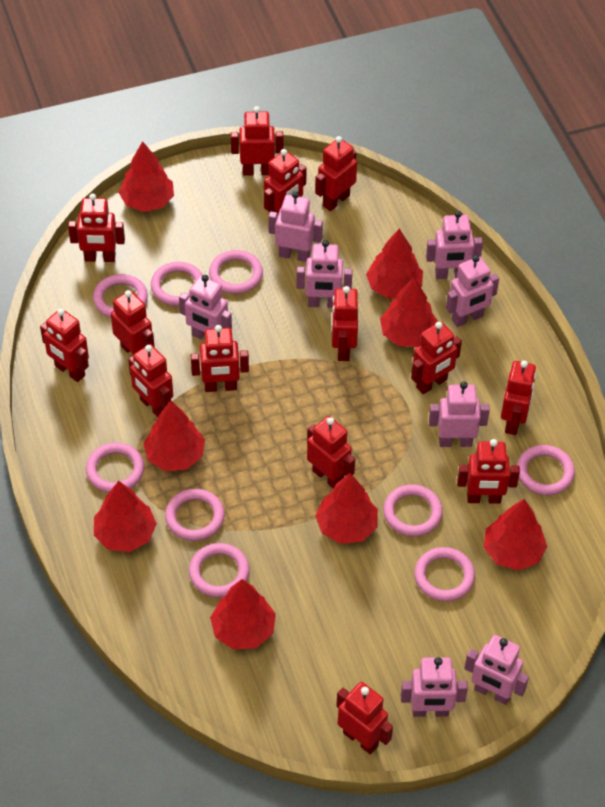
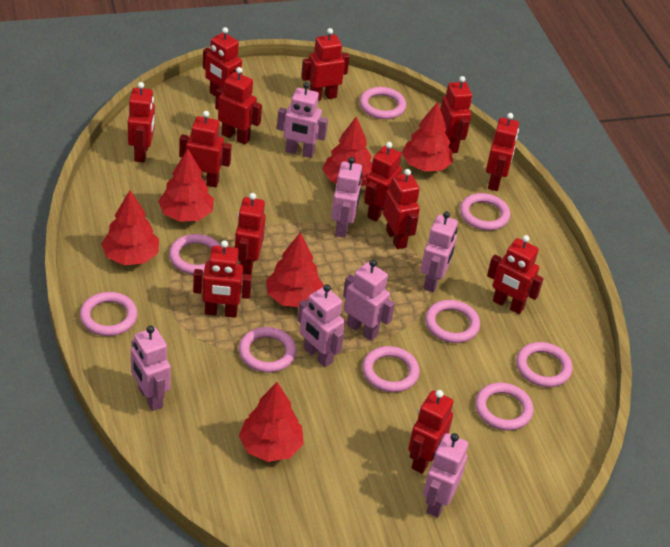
pink robot: [179,275,232,339] [268,191,323,262] [296,240,353,308] [401,657,468,717] [426,211,483,279] [429,382,490,447] [446,255,499,327] [464,635,529,705] = 8 -> [131,326,171,411] [277,82,328,158] [298,284,345,367] [331,157,363,238] [343,260,395,341] [421,211,458,293] [423,433,468,518] = 7
red robot: [40,309,89,382] [68,193,125,262] [111,290,155,355] [128,344,173,417] [191,325,249,392] [231,106,283,176] [264,149,307,214] [307,416,355,489] [315,136,357,211] [331,286,358,361] [336,682,393,755] [411,322,462,394] [457,439,520,504] [501,360,536,435] = 14 -> [128,82,155,162] [179,111,232,187] [193,240,252,318] [203,27,242,97] [215,67,262,145] [235,193,266,275] [301,28,349,101] [364,142,402,221] [383,169,420,249] [408,390,453,474] [440,76,472,153] [486,113,519,191] [487,235,544,314] = 13
red tree: [94,481,157,552] [119,141,174,212] [143,400,205,471] [210,579,276,650] [315,473,378,544] [366,229,423,299] [380,277,438,347] [484,499,547,570] = 8 -> [101,190,159,265] [158,149,214,222] [239,382,304,462] [266,232,324,307] [323,116,372,186] [402,102,453,171] = 6

